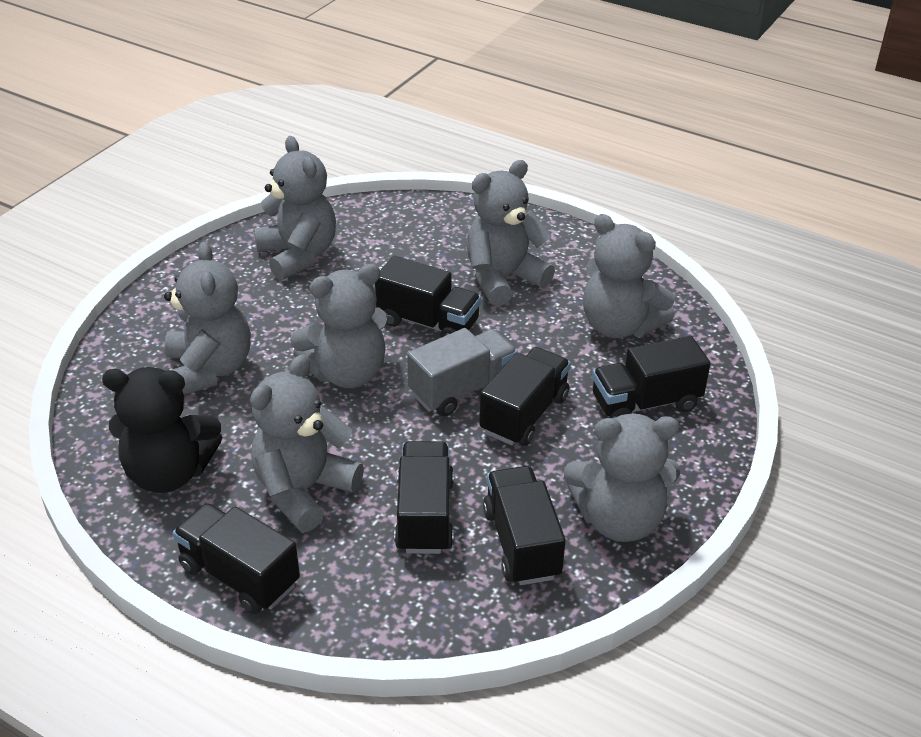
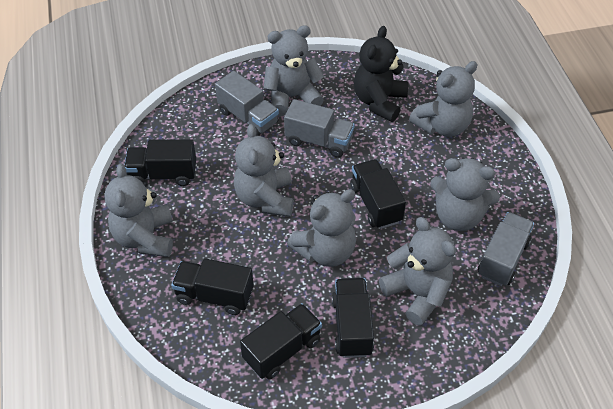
black truck: [173,503,300,614] [375,256,481,338] [394,441,454,554] [479,347,571,446] [483,466,566,585] [592,336,711,418] = 6 -> [125,139,196,186] [171,258,254,315] [240,303,322,379] [332,278,374,358] [350,159,406,229] = 5
grey truck: [407,328,518,416] = 1 -> [215,71,279,136] [284,99,355,158] [478,212,534,286] = 3

